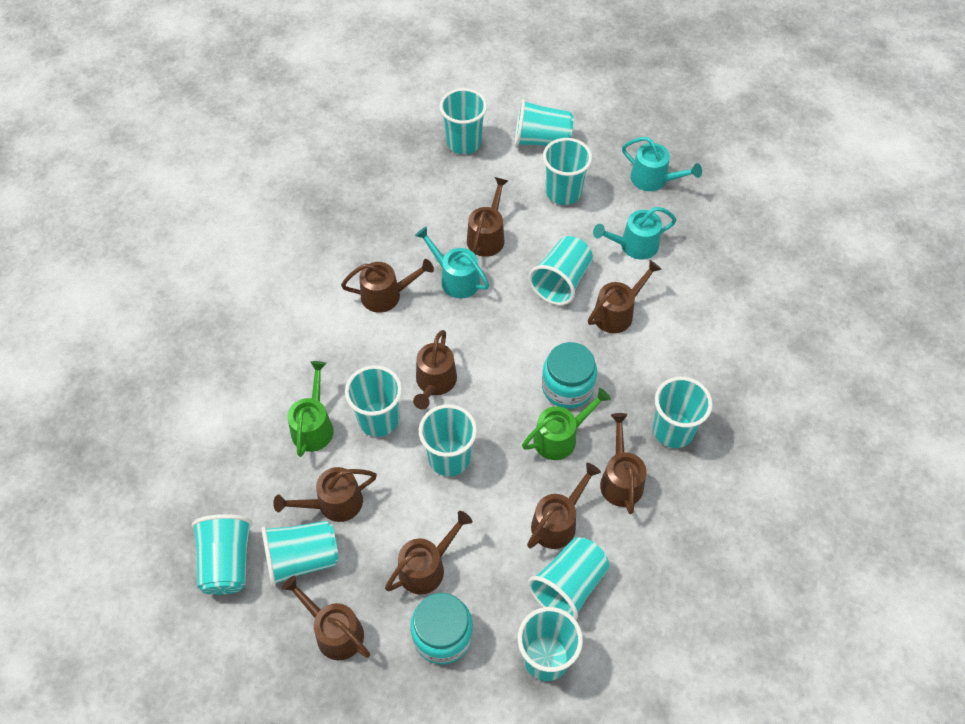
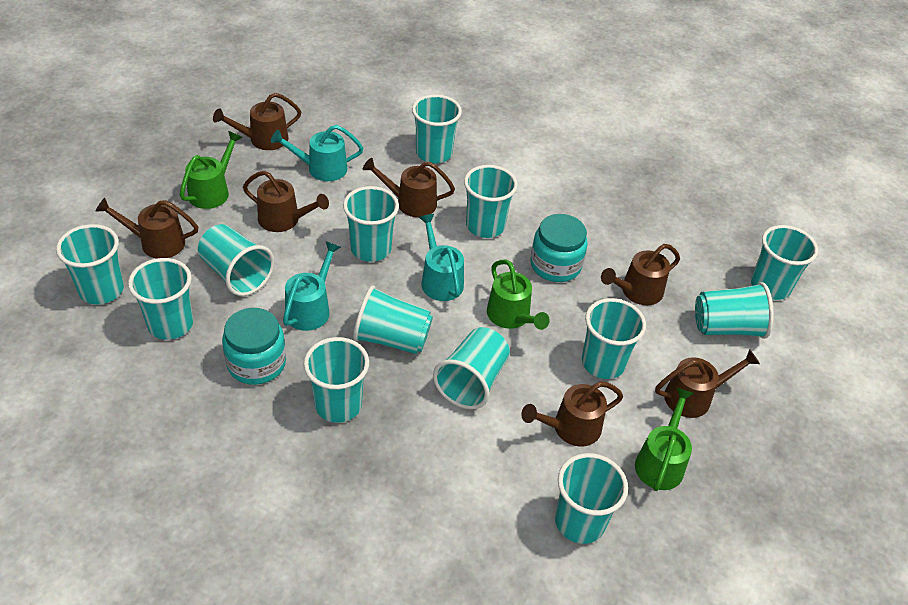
brown watering can: [273,467,377,522] [281,576,370,660] [341,259,434,313] [385,511,472,595] [413,330,457,409] [467,177,508,257] [527,463,601,549] [588,260,662,333] [600,413,647,514] = 9 -> [96,198,198,258] [213,93,301,150] [243,171,329,232] [363,158,455,217] [521,381,623,446] [601,244,680,305] [655,349,760,418] = 7
green watering can: [287,361,334,457] [522,388,611,460] = 2 -> [180,131,243,209] [487,260,550,330] [635,387,694,491] = 3
turquoise cup: [192,514,253,595] [261,521,339,587] [345,365,402,437] [419,404,477,476] [439,88,487,154] [515,99,574,146] [518,607,583,681] [528,236,593,305] [528,537,609,620] [543,138,592,205] [653,377,713,448] = 11 -> [56,224,124,304] [128,258,193,340] [198,224,274,296] [304,337,369,423] [343,186,399,262] [353,285,433,354] [412,94,462,164] [433,327,510,410] [464,165,518,238] [555,453,628,544] [582,298,646,379] [695,282,774,339] [751,225,818,300] = 13

